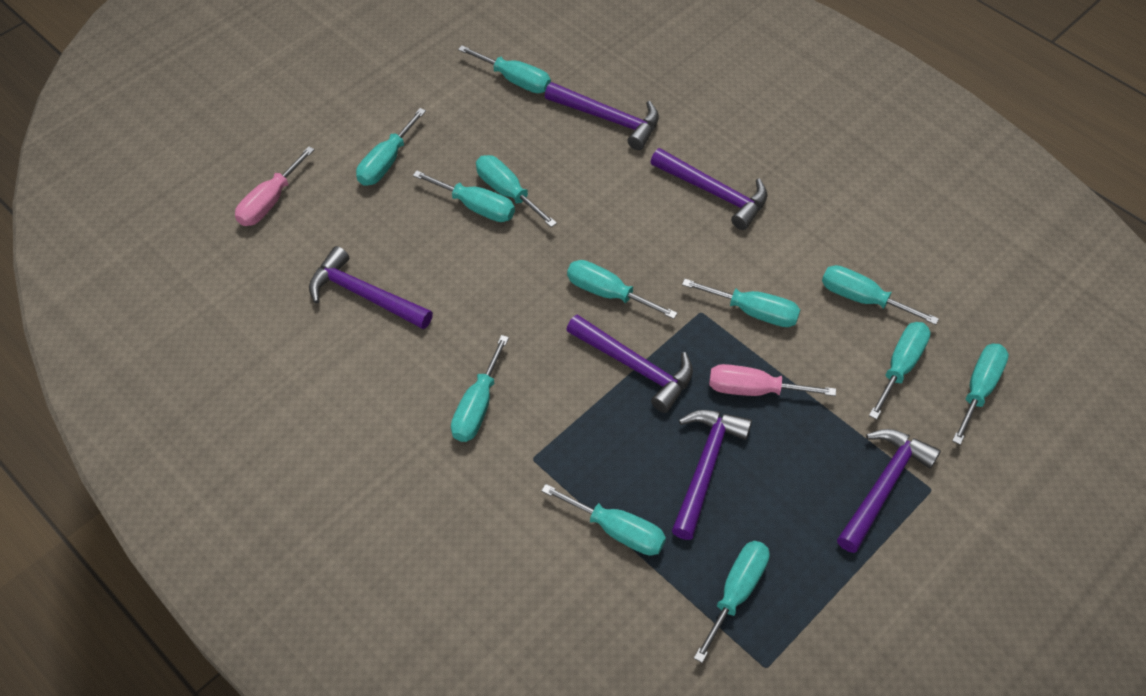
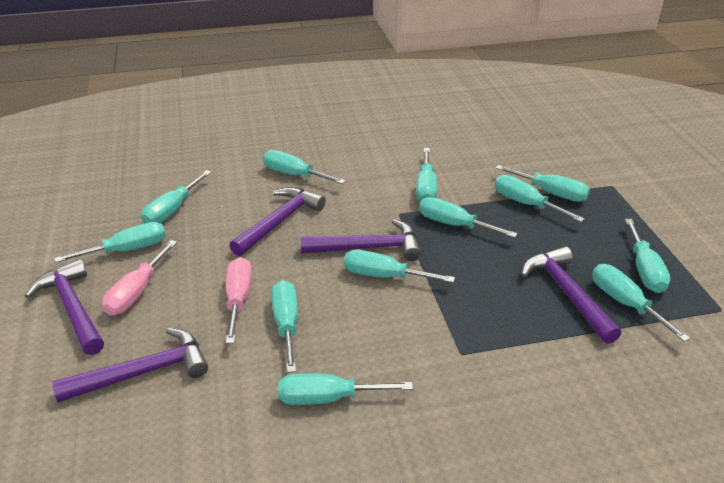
purple hammer: [309,246,433,329] [545,82,659,150] [566,315,693,413] [651,148,767,230] [672,410,752,540] [837,429,941,553] = 6 -> [25,259,104,355] [52,328,208,403] [229,187,326,256] [301,219,422,261] [521,246,621,344] = 5

